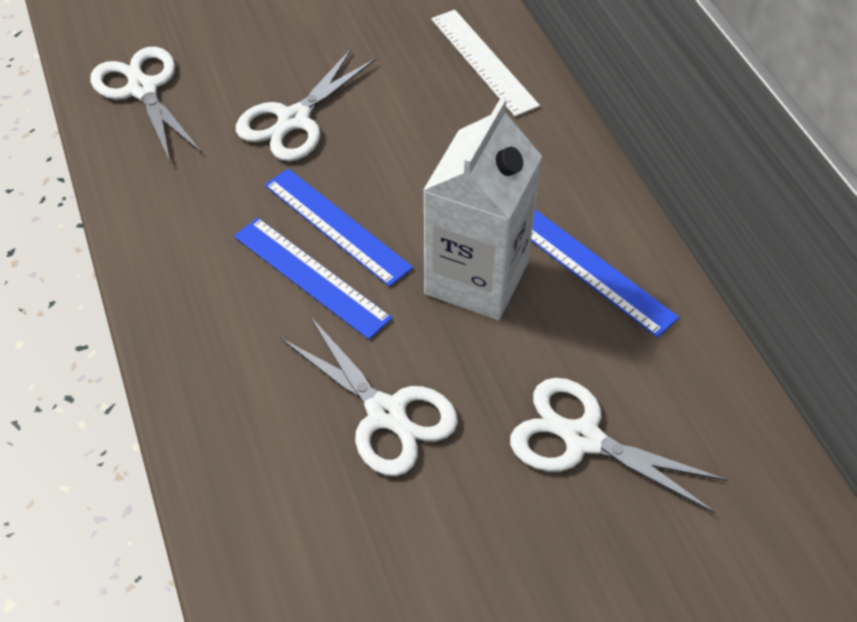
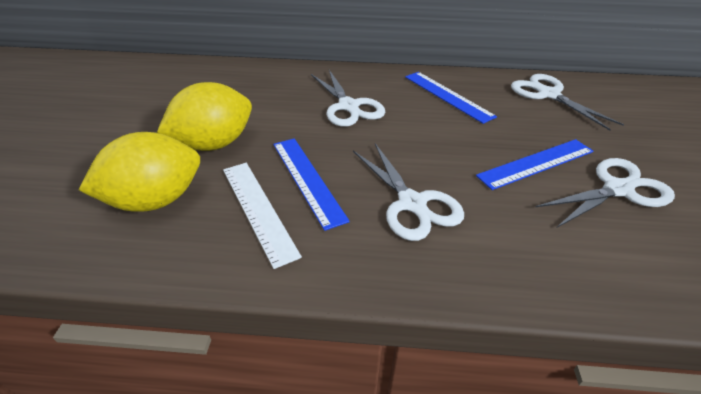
white carton: [423,98,542,320] = 1 -> none = 0
yellow lemon: none = 0 -> [79,132,200,212] [157,82,252,151] = 2

